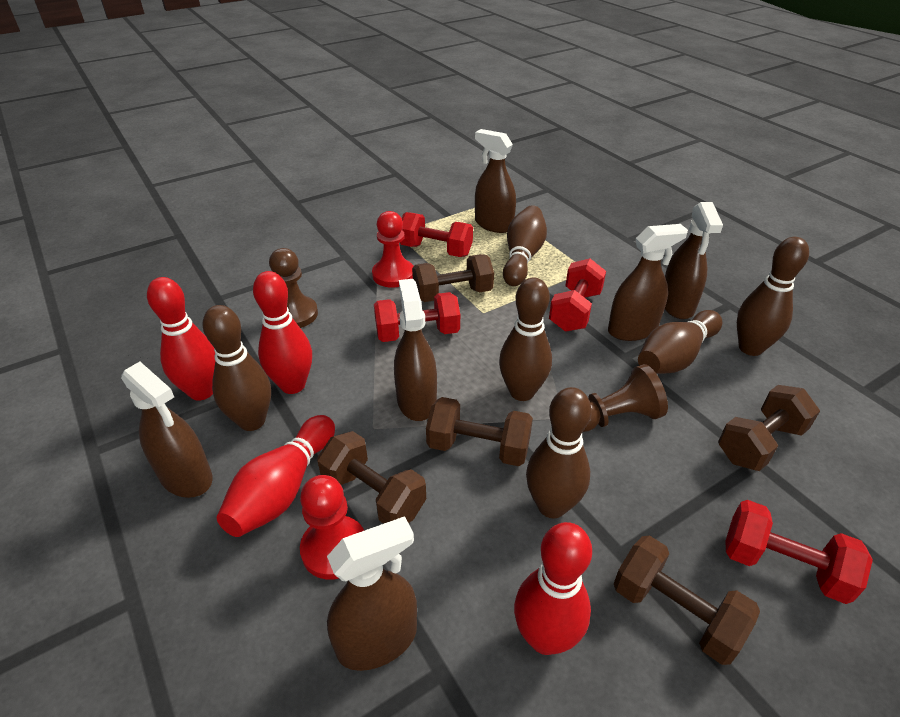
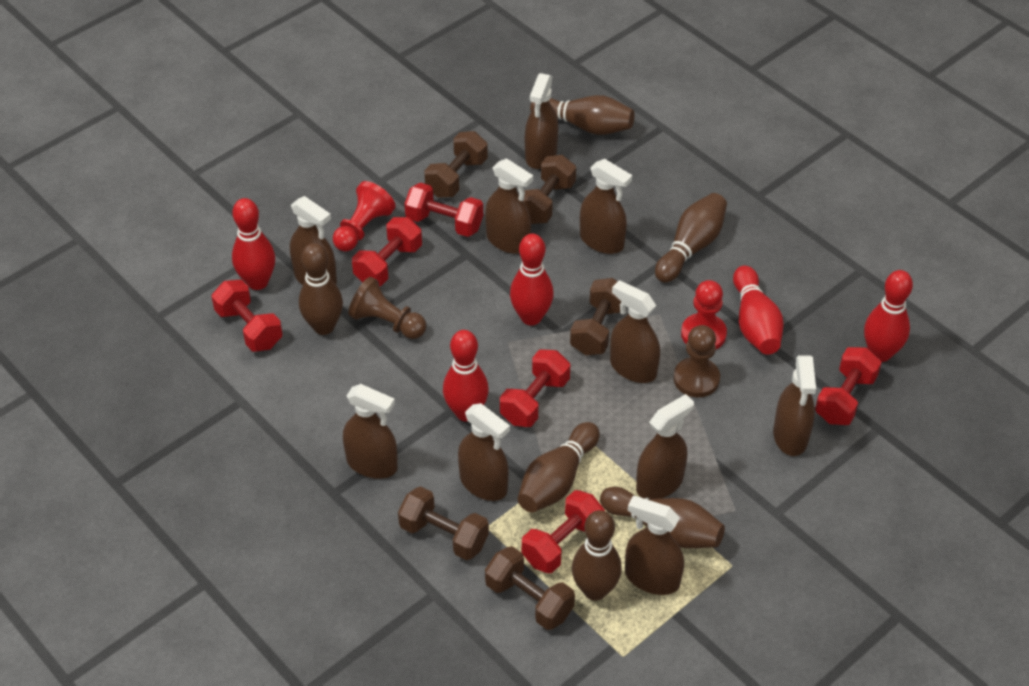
brown spray bottle: [121,362,213,498] [327,516,417,671] [394,279,437,421] [475,129,516,233] [608,224,688,341] [665,202,723,319] = 6 -> [290,196,337,285] [343,384,398,479] [458,403,510,501] [485,158,533,254] [525,73,558,169] [580,159,632,254] [610,280,660,383] [625,496,684,595] [636,394,694,499] [773,355,816,456] = 10
red bowling pin: [147,277,215,401] [217,415,335,537] [253,271,312,394] [514,522,592,655] = 4 -> [232,198,275,290] [443,330,489,421] [510,234,554,325] [733,265,784,355] [864,270,913,362] = 5
red dumbbell: [374,292,460,342] [400,212,473,257] [549,258,606,332] [726,500,873,604] = 4 -> [211,280,282,352] [352,217,422,286] [404,183,483,237] [500,349,570,427] [522,490,605,573] [815,347,882,425] = 6

